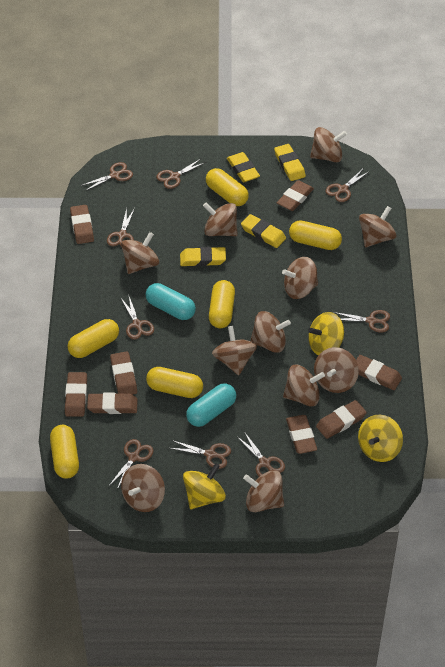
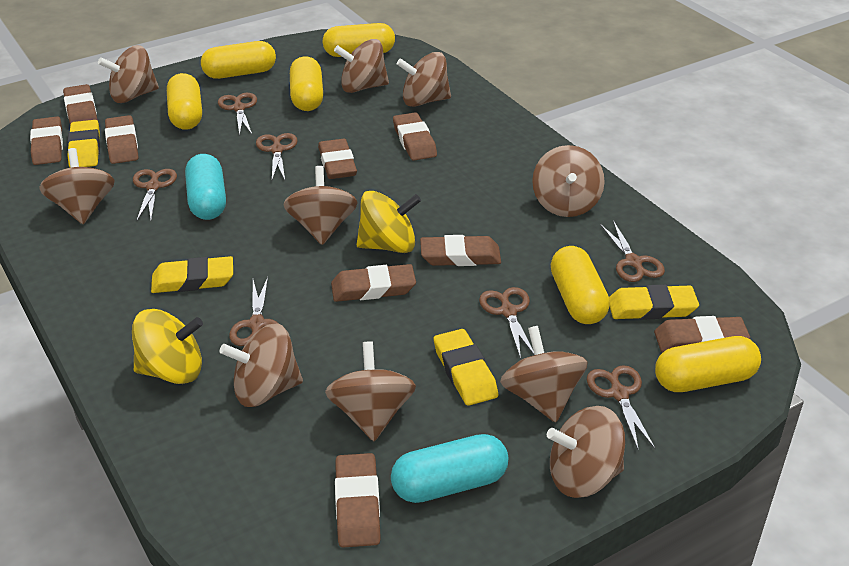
brown eraser: [65,372,87,417] [70,205,94,244] [87,393,138,414] [110,352,137,395] [277,180,314,211] [286,415,317,454] [316,400,367,439] [356,355,402,390] = 8 -> [30,116,63,165] [63,84,98,125] [105,115,138,164] [318,139,357,179] [331,264,416,302] [335,453,381,548] [393,112,437,161] [420,235,501,266] [654,316,750,353] = 9
brown scissors: [80,162,133,191] [107,208,135,246] [108,439,154,489] [121,297,154,339] [156,158,206,189] [170,440,231,469] [238,432,285,477] [326,169,370,202] [333,310,390,333] = 9 -> [133,169,177,221] [218,93,257,136] [229,277,279,346] [256,133,298,180] [479,287,534,359] [587,365,655,451] [600,221,665,282] = 7
brown spinning top: [121,232,159,274] [121,464,165,512] [203,203,238,236] [212,326,257,375] [243,470,284,512] [250,311,291,353] [282,257,318,299] [283,364,325,407] [310,127,347,162] [314,347,359,393] [359,206,396,247] = 11 -> [39,148,114,224] [98,45,159,103] [219,324,303,407] [284,166,358,245] [325,341,416,441] [334,39,389,93] [397,52,451,107] [500,326,588,422] [532,145,605,217] [547,406,625,498] = 10
yellow spinning top: [183,463,226,509] [308,312,344,356] [358,415,403,462] = 3 -> [132,309,203,384] [356,191,421,253] = 2

